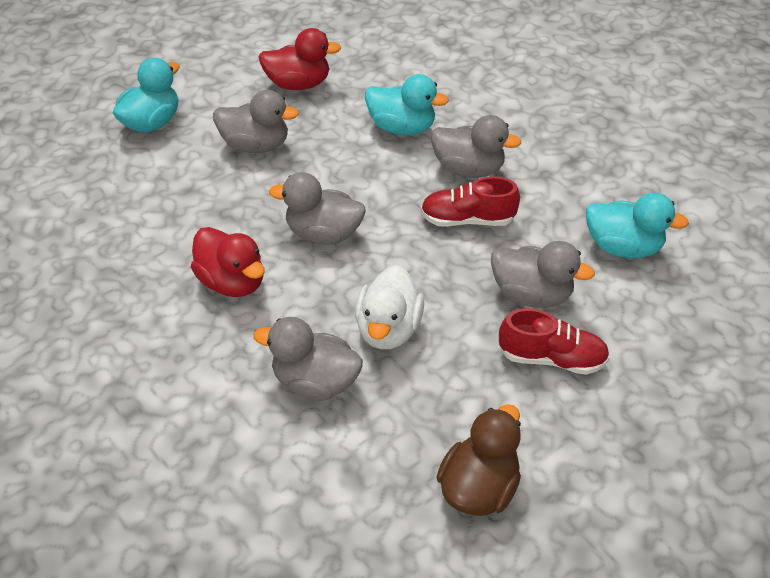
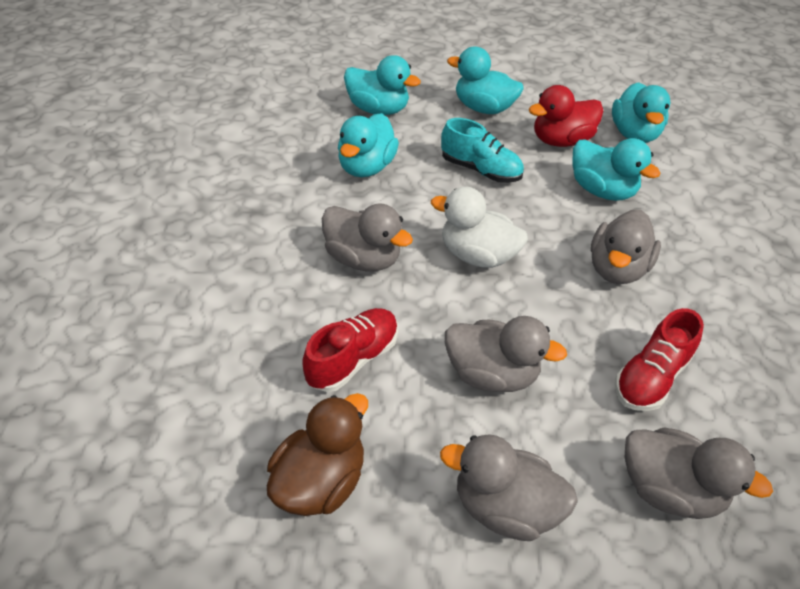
red duck: [191,227,265,297] [259,28,341,90] = 2 -> [529,85,603,147] = 1
turquoise duck: [113,58,180,133] [365,74,449,135] [586,193,689,258] = 3 -> [338,113,399,177] [344,55,421,115] [447,47,524,114] [573,138,660,201] [612,82,671,143] = 5
turquoise shoe: none = 0 -> [441,118,524,183] = 1

